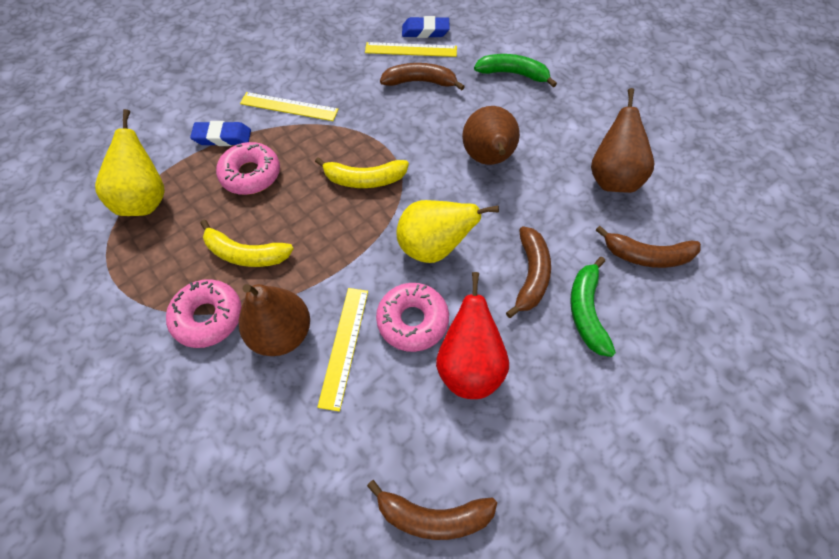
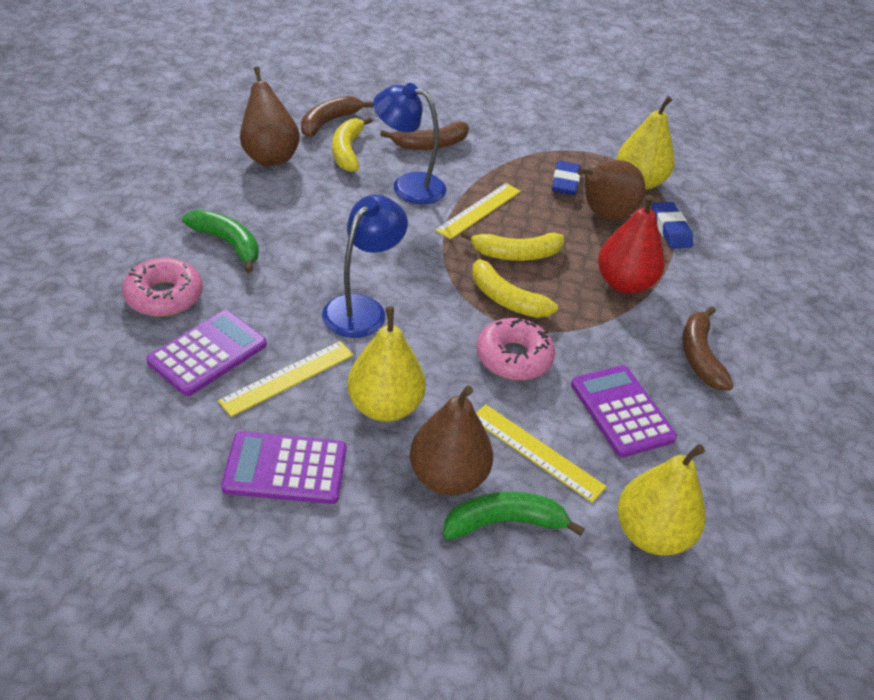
blue lamp: none = 0 -> [322,195,408,338] [373,83,447,205] = 2
brown banana: [367,480,497,540] [380,63,465,91] [506,226,551,318] [596,226,701,268] = 4 -> [301,96,373,137] [380,122,469,150] [682,306,734,391] = 3
pink donut: [166,279,242,348] [216,142,280,195] [376,283,449,352] = 3 -> [122,258,203,317] [477,318,555,380] = 2
purple calculator: none = 0 -> [146,310,267,396] [221,431,346,504] [571,365,677,458] = 3
yellow banana: [200,220,293,267] [315,157,409,188] = 2 -> [332,117,372,172] [461,230,564,261] [472,251,558,318] = 3
yellow pear: [95,109,165,216] [397,200,499,263] = 2 -> [347,306,426,422] [617,96,675,190] [618,444,705,556] = 3

